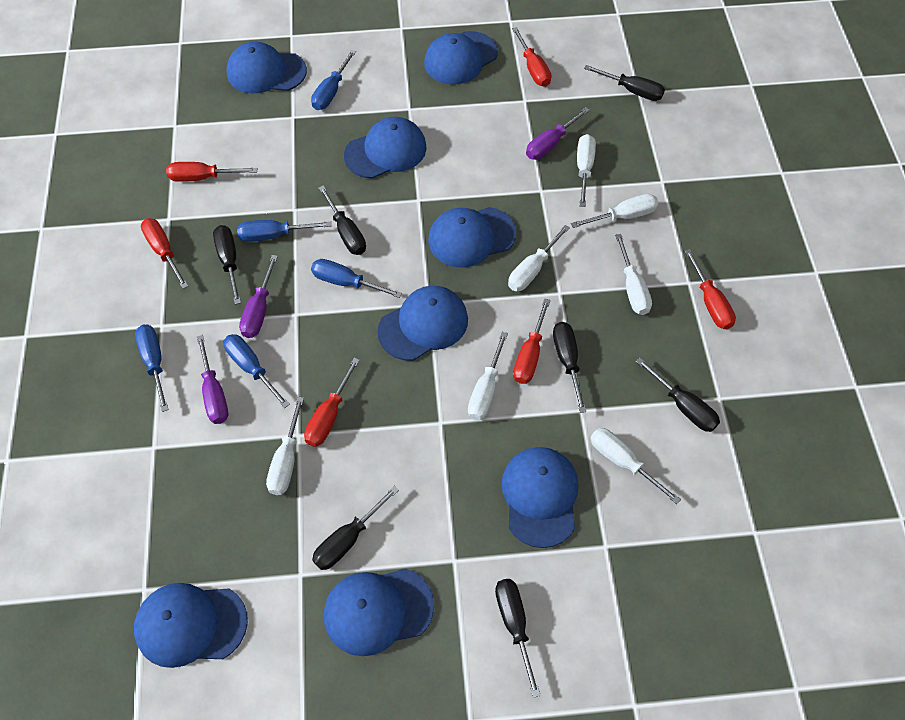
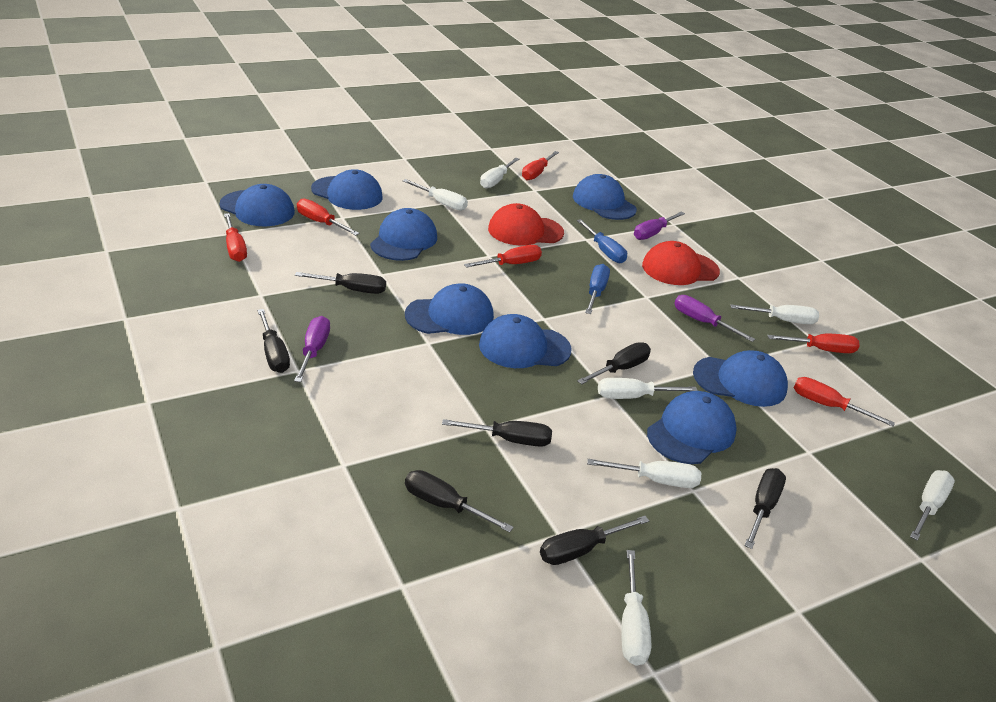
blue screwdriver: [135,325,169,412] [223,334,290,408] [237,220,331,242] [311,50,356,110] [311,259,402,298] = 5 -> [577,219,627,263] [585,264,610,314] = 2
red cap: none = 0 -> [488,203,564,246] [642,241,720,285] = 2

